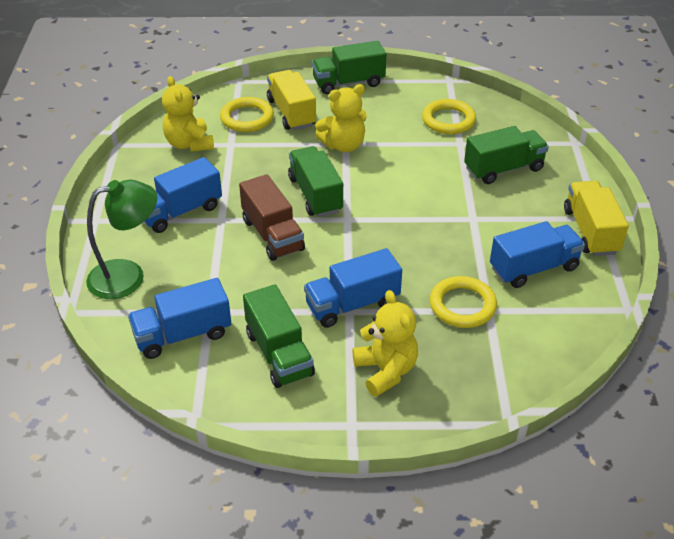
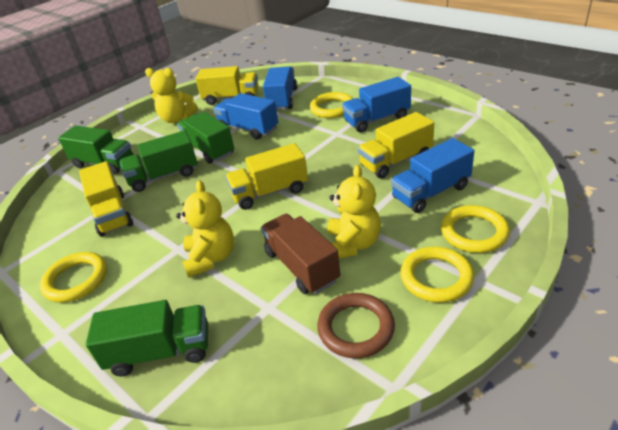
brown ring: none = 0 -> [317,293,395,359] = 1
green lamp: [86,180,157,299] = 1 -> none = 0
yellow ring: [220,97,274,132] [422,99,476,134] [430,276,497,328] = 3 -> [40,252,107,303] [310,92,353,118] [400,246,474,303] [441,205,510,253] = 4
yellow truck: [267,70,316,130] [564,181,629,256] = 2 -> [79,161,133,237] [195,66,258,105] [225,143,308,210] [358,112,434,179] = 4

